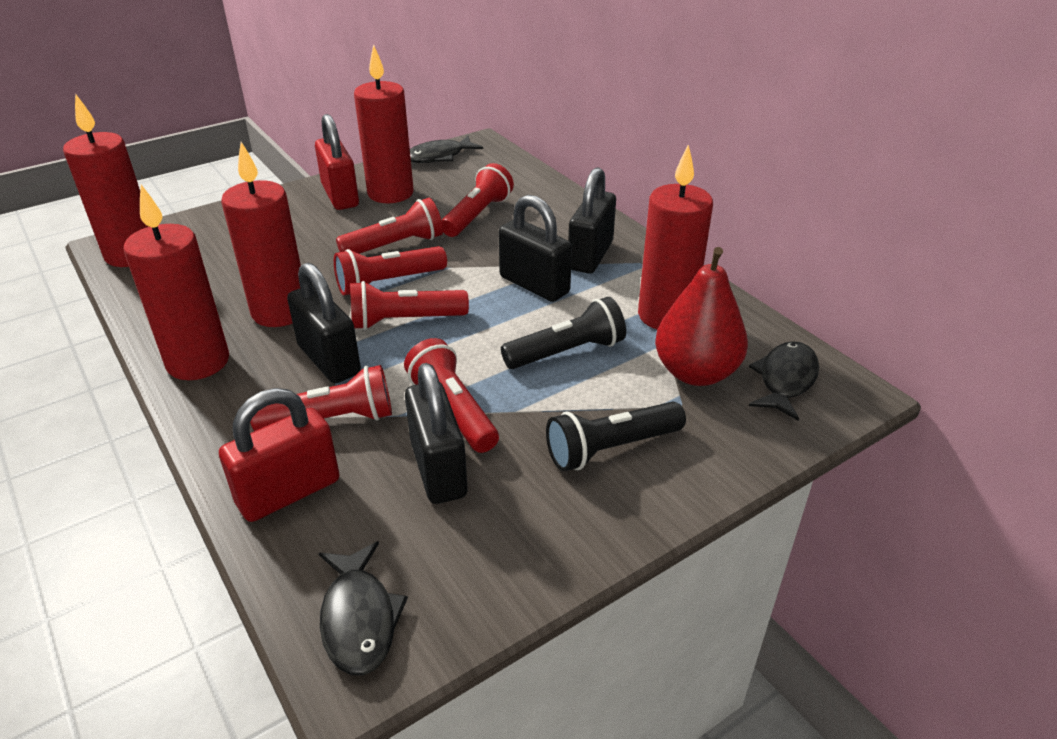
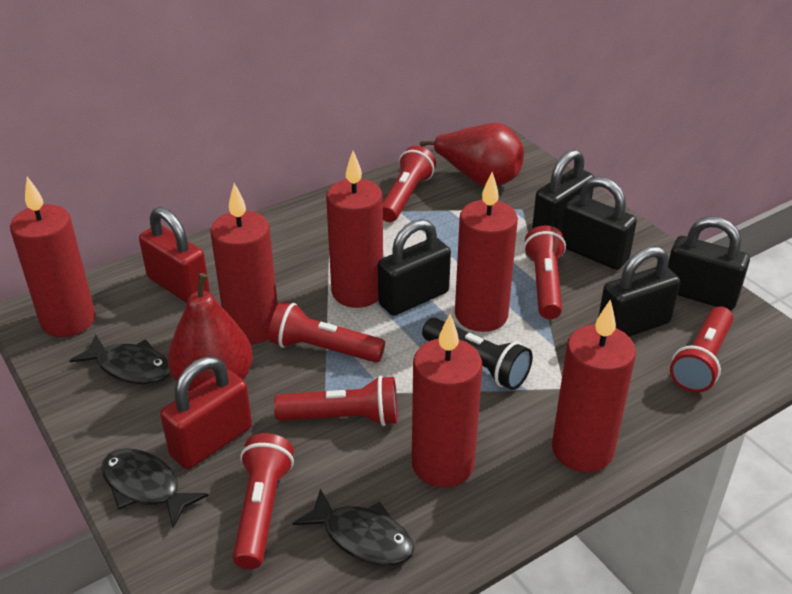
black flashlight: [501,297,626,369] [546,402,686,471] = 2 -> [422,318,533,390] = 1
black padlock: [287,263,361,383] [405,363,468,504] [498,195,572,302] [568,167,616,274] = 4 -> [378,219,451,316] [532,149,594,233] [562,176,637,270] [598,246,680,337] [668,216,750,310] = 5
red candle: [63,93,149,267] [124,185,229,380] [221,142,301,327] [354,44,414,203] [638,144,713,329] = 5 -> [10,177,95,337] [210,183,278,344] [326,151,383,308] [412,314,483,487] [455,172,518,332] [552,299,636,472] = 6
red pear: [655,247,748,386] = 1 -> [168,273,253,391] [420,123,524,187] = 2

